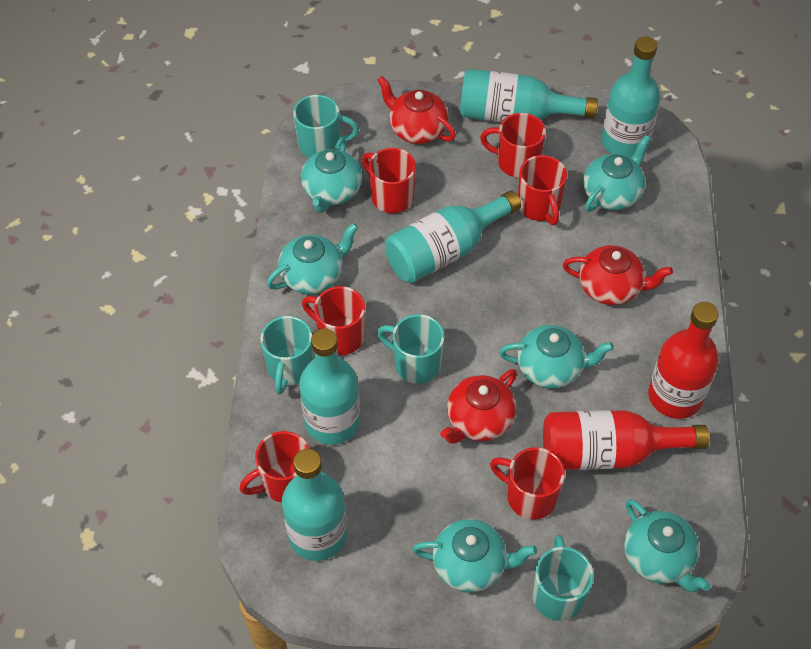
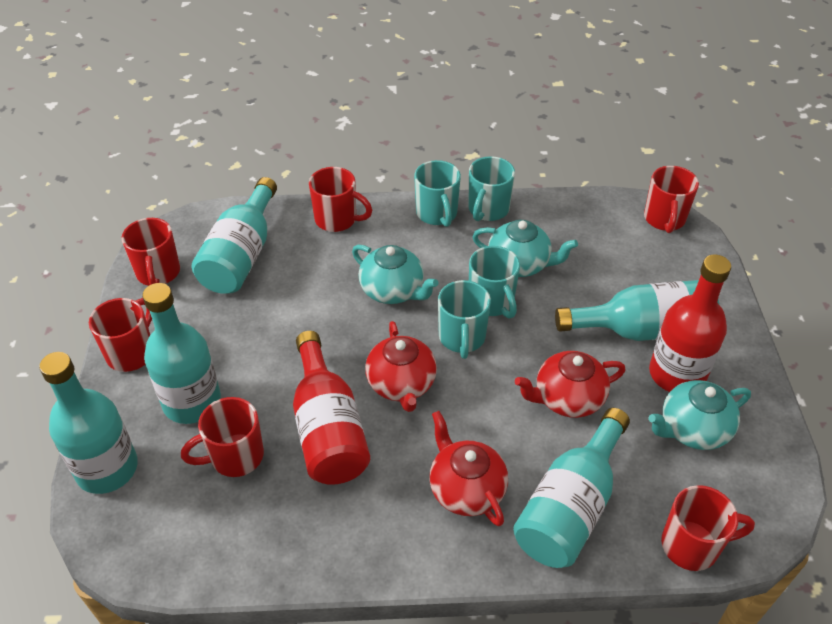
turquoise teapot: [267,223,358,294] [301,137,362,213] [412,519,537,592] [499,325,614,389] [583,135,651,212] [624,499,711,592] = 6 -> [352,244,439,304] [472,220,578,277] [649,380,751,450] = 3

